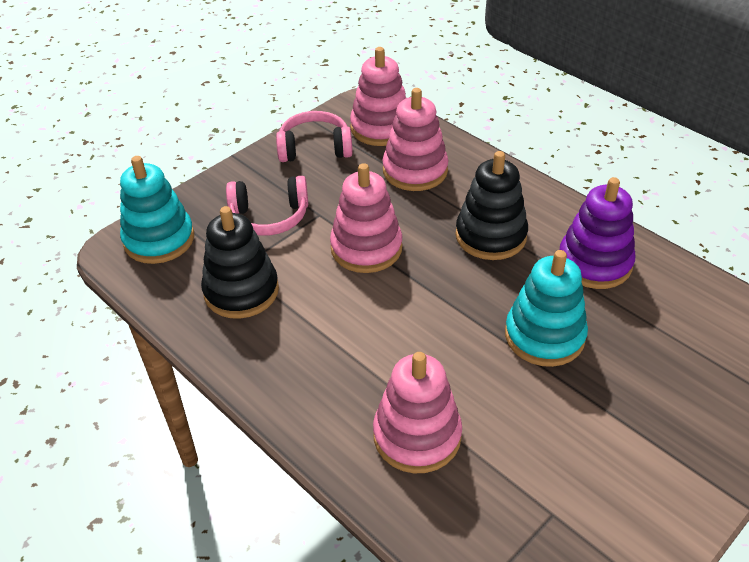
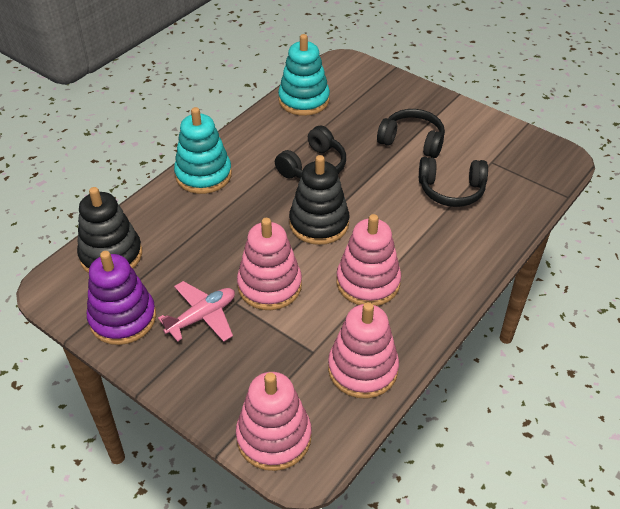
black headphones: none = 0 -> [275,126,346,179] [377,109,445,158] [419,157,488,207] = 3
pink headphones: [226,176,308,235] [276,111,353,162] = 2 -> none = 0
pink plane: none = 0 -> [158,281,235,342] = 1

